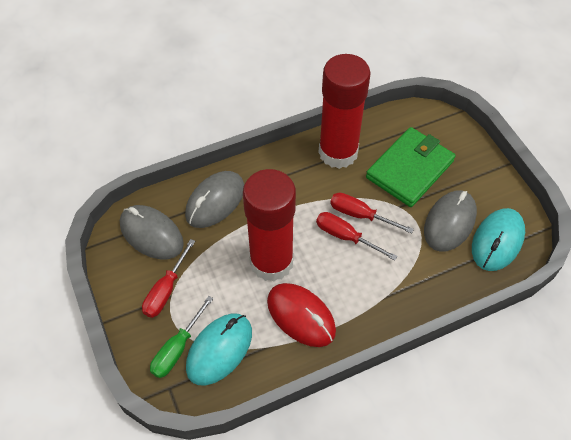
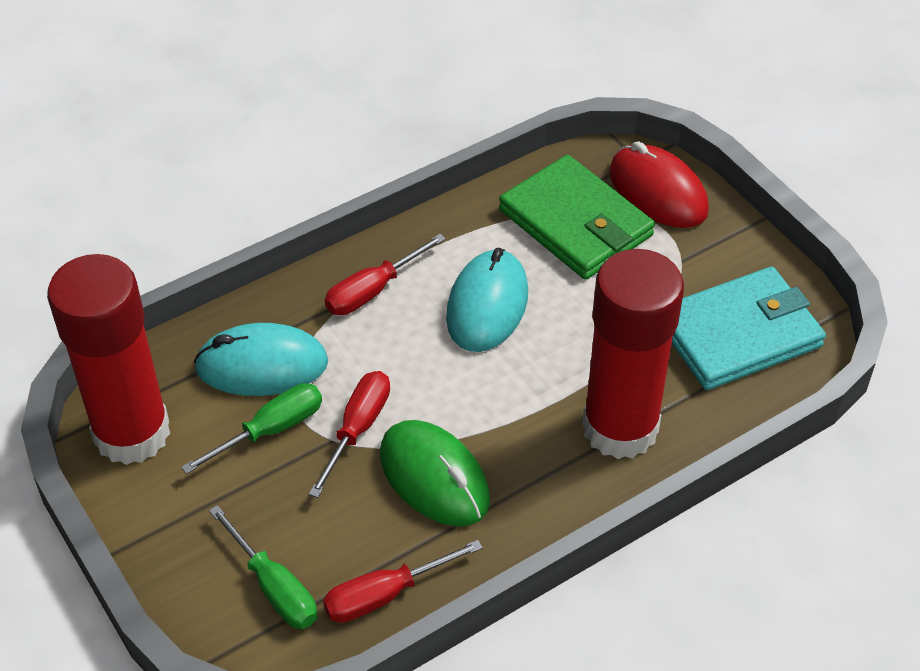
green mouse: none = 0 -> [380,420,490,526] = 1
green screwdriver: [150,296,214,378] = 1 -> [181,383,322,474] [209,505,317,629] = 2
grey mouse: [120,205,184,259] [185,171,244,228] [424,190,477,252] = 3 -> none = 0
turquoise wallet: none = 0 -> [672,267,826,390] = 1

